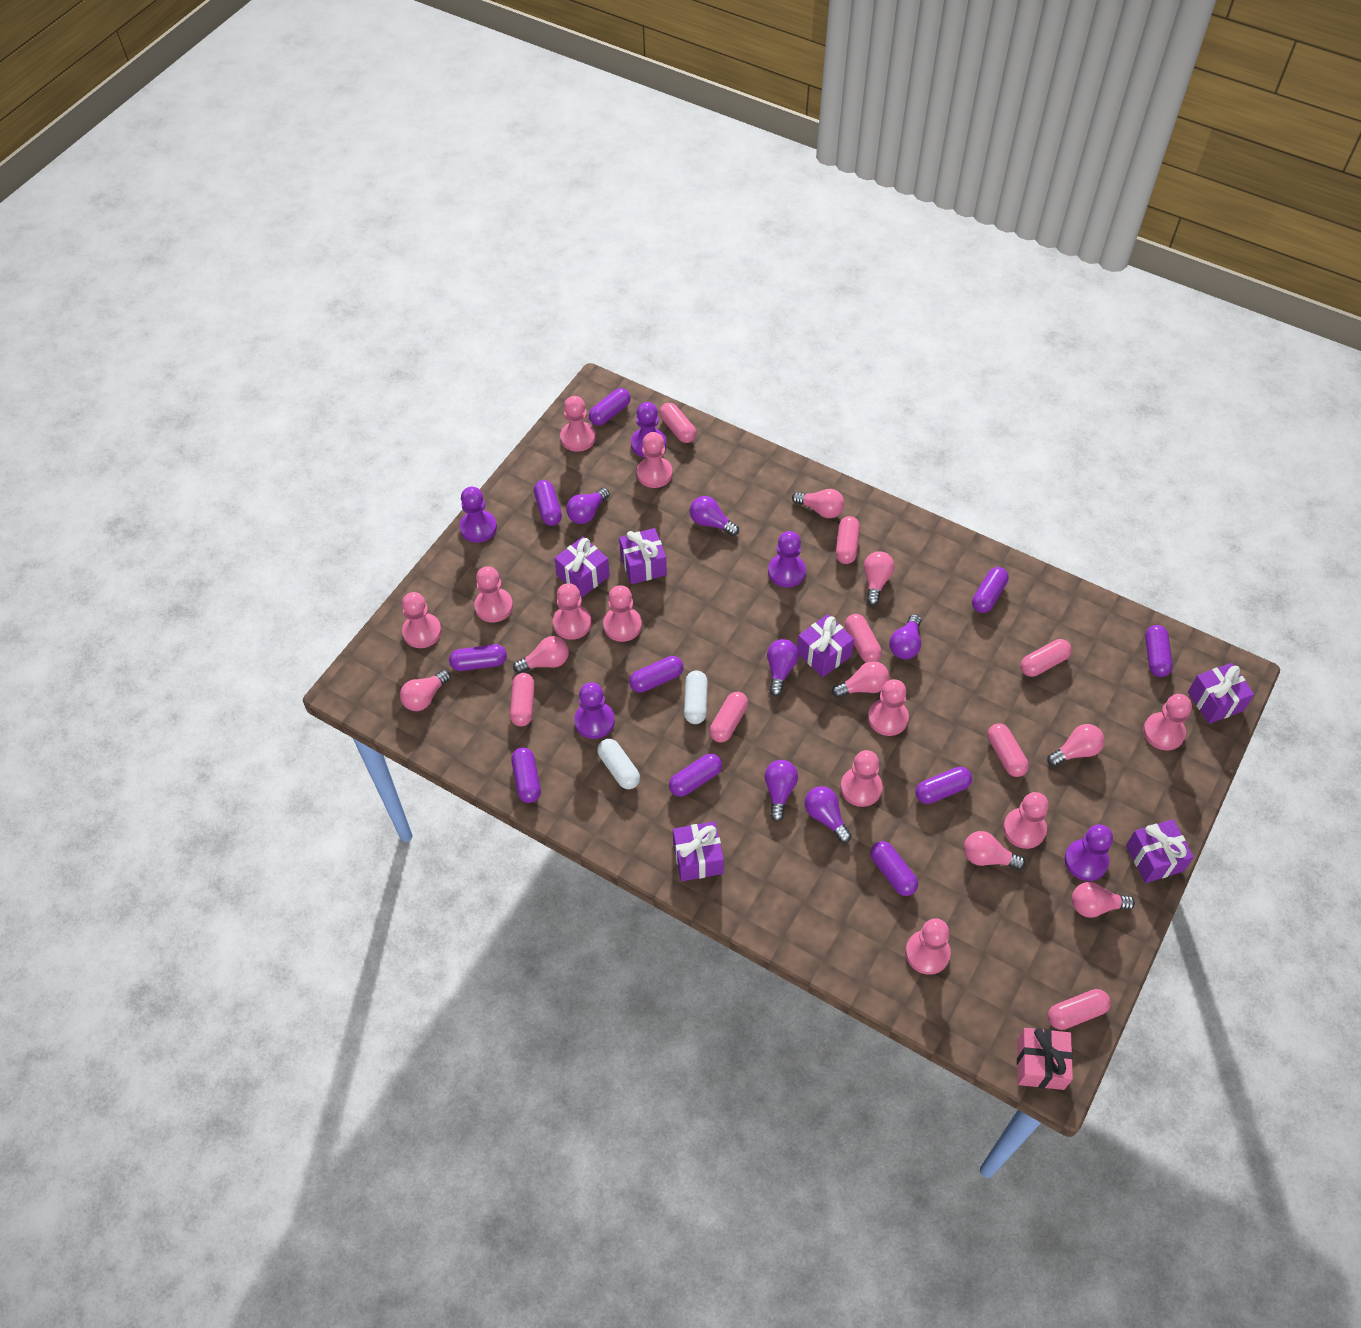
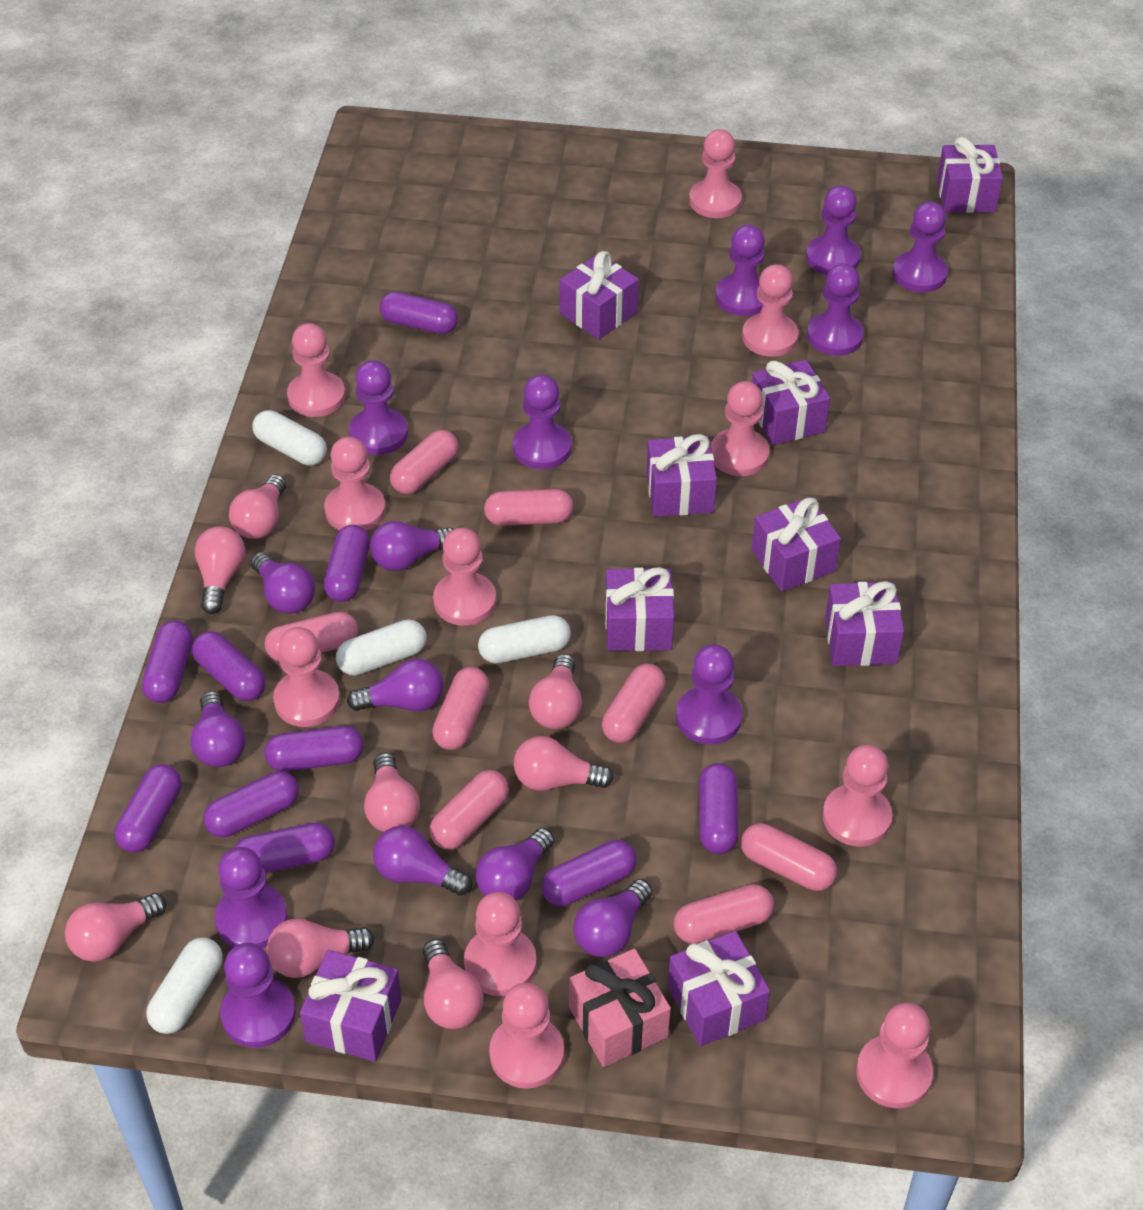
purple gift: [554,537,610,598] [619,528,667,584] [673,821,724,881] [797,614,854,677] [1126,819,1194,883] [1188,663,1254,724] = 6 -> [300,950,402,1062] [560,251,639,339] [605,567,674,651] [646,434,717,517] [668,931,770,1047] [752,360,830,445] [752,497,841,591] [825,581,904,666] [937,137,1003,213] = 9
purple light bulb: [566,488,610,524] [690,496,739,536] [765,760,798,822] [767,639,799,696] [805,786,852,843] [889,614,921,659] = 6 -> [191,691,246,767] [251,552,315,614] [347,659,444,712] [370,521,454,571] [373,826,472,896] [476,828,555,901] [574,879,652,957] = 7
purple pawn: [459,487,497,543] [574,682,615,739] [631,402,666,458] [768,531,806,587] [1065,824,1113,881] = 5 -> [215,847,288,948] [220,943,296,1048] [349,360,408,455] [513,374,572,469] [676,644,742,745] [716,225,765,316] [806,186,861,275] [807,263,864,356] [893,202,948,292] = 9
white capsule: [597,739,640,789] [684,671,708,724] = 2 -> [146,937,223,1034] [252,410,327,466] [336,619,427,675] [478,615,571,664] = 4

